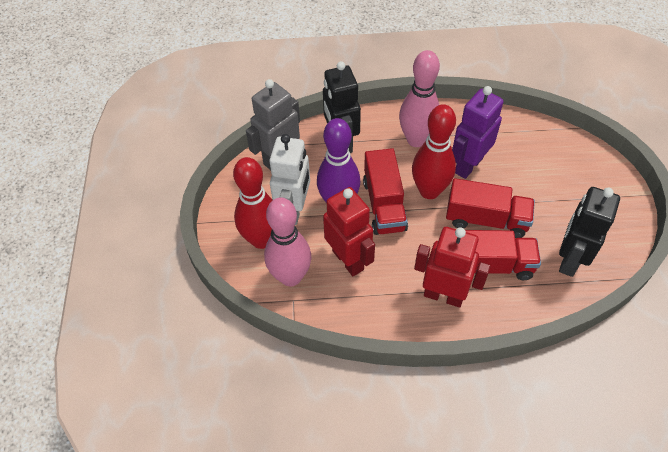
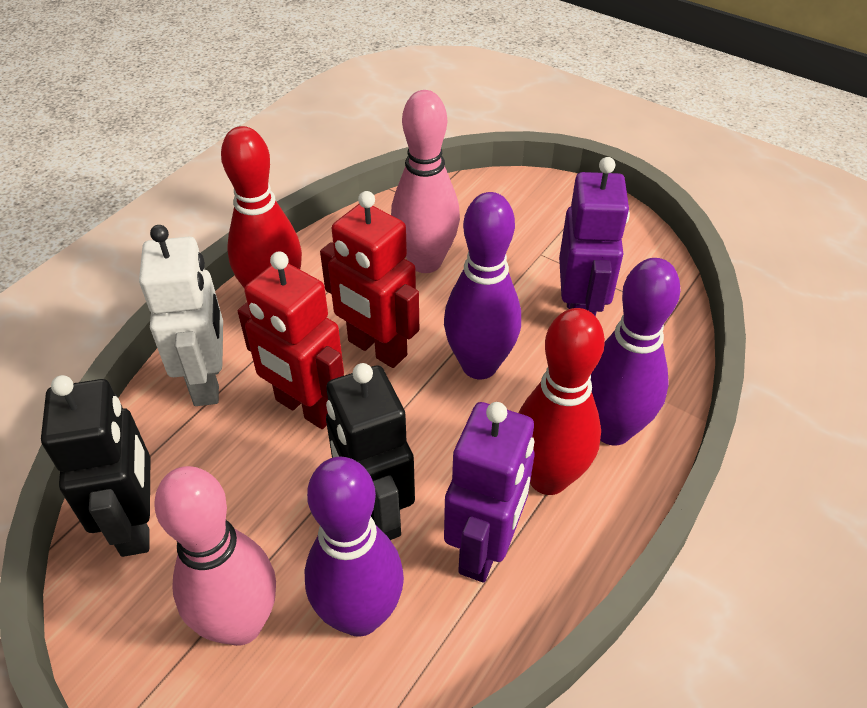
grey robot: [246,79,300,170] = 1 -> none = 0
purple bowling pin: [317,118,360,203] = 1 -> [305,457,404,637] [444,192,521,379] [591,258,680,446] = 3
purple robot: [452,86,504,179] = 1 -> [444,402,535,583] [559,157,630,317] = 2
red truck: [363,148,408,235] [446,178,535,238] [465,230,541,280] = 3 -> none = 0

